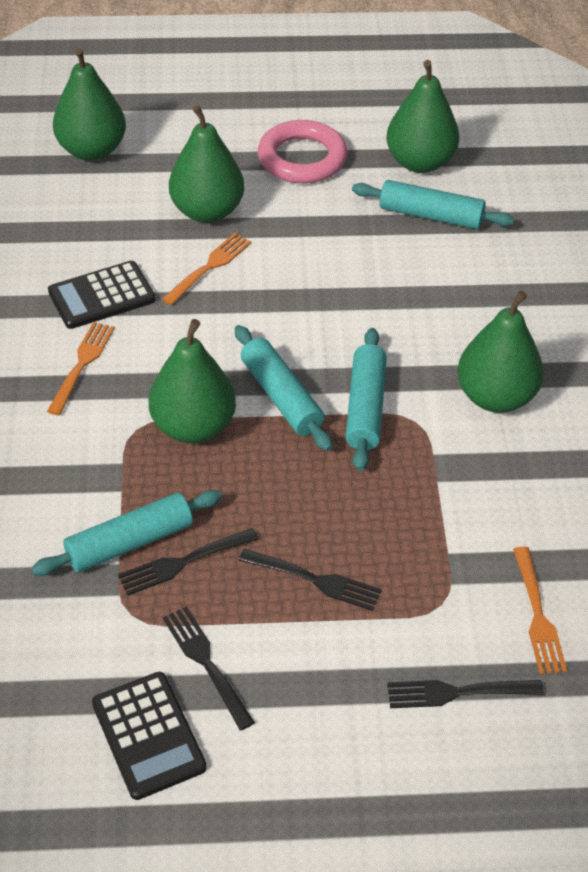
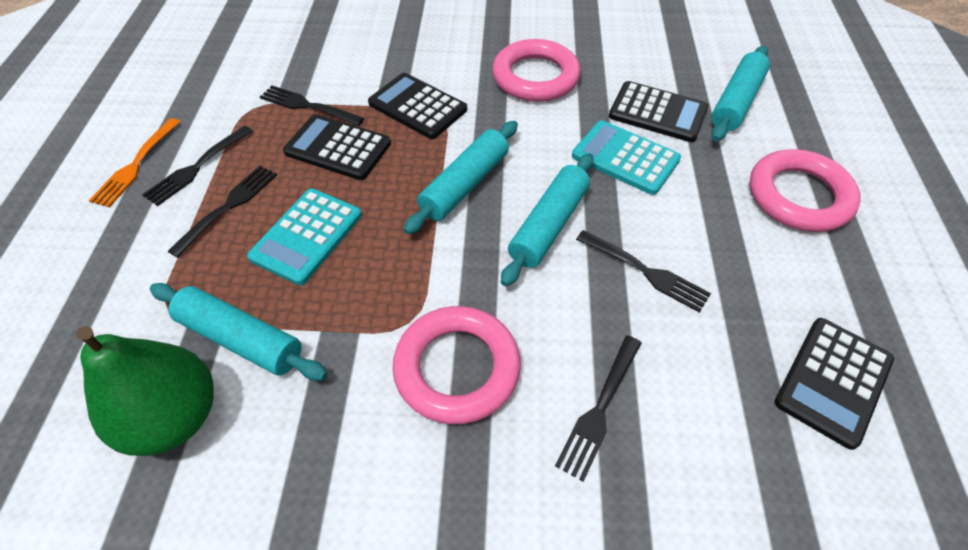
black calculator: [48,261,156,329] [92,672,207,800] = 2 -> [283,114,391,180] [368,73,467,139] [609,81,709,142] [775,318,894,450] = 4
black fork: [118,528,259,596] [163,606,255,730] [238,548,382,611] [387,680,544,708] = 4 -> [142,126,253,206] [167,166,277,258] [260,85,364,126] [555,335,642,482] [576,230,711,313] = 5
green pear: [53,48,126,161] [149,319,236,443] [169,105,244,223] [386,60,459,173] [457,290,544,413] = 5 -> [76,326,214,456] = 1
orange fork: [47,322,115,415] [162,233,252,305] [513,547,567,674] = 3 -> [89,118,180,207] = 1
pink ring: [258,120,347,183] = 1 -> [393,306,521,424] [492,39,581,102] [749,149,860,232] = 3
turquoise calculator: none = 0 -> [247,188,362,285] [572,120,681,195] = 2

